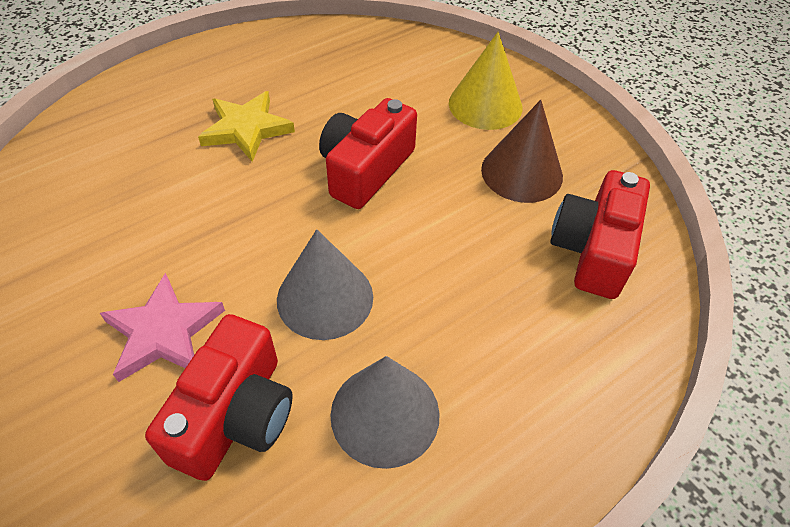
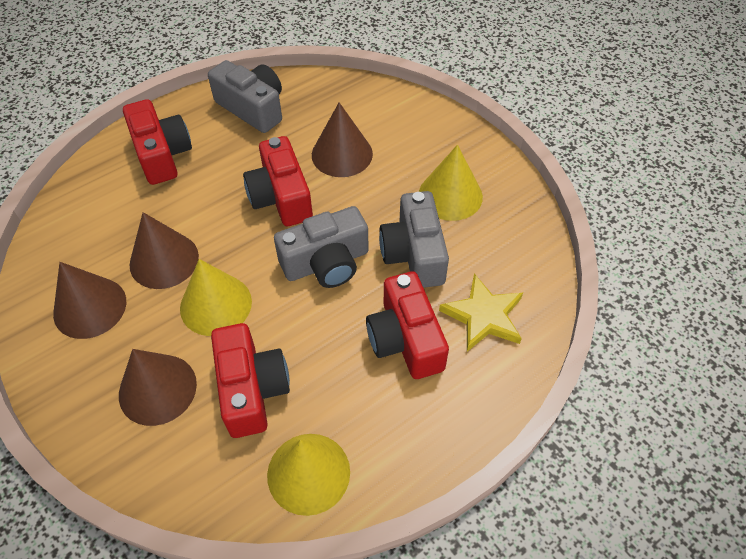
brown cone: [481,100,563,203] = 1 -> [53,262,126,339] [119,349,197,426] [129,212,199,289] [312,102,373,177] = 4
grey camera: none = 0 -> [208,60,282,133] [274,206,369,288] [379,191,449,288] = 3
grey cone: [277,229,373,340] [330,356,440,469] = 2 -> none = 0
pink star: [100,273,225,382] = 1 -> none = 0
red camera: [145,314,293,481] [319,98,417,209] [550,170,650,299] = 3 -> [123,99,192,185] [211,323,290,438] [243,136,313,226] [366,271,449,379] = 4
yellow cone: [449,32,522,130] = 1 -> [180,259,252,336] [267,434,350,516] [419,145,483,221] = 3

